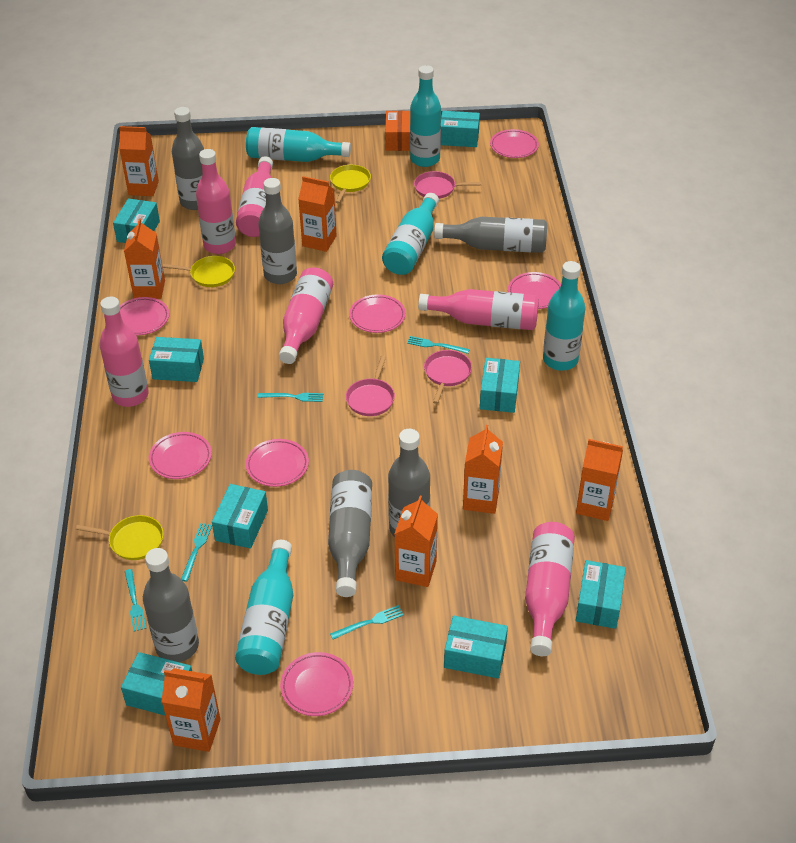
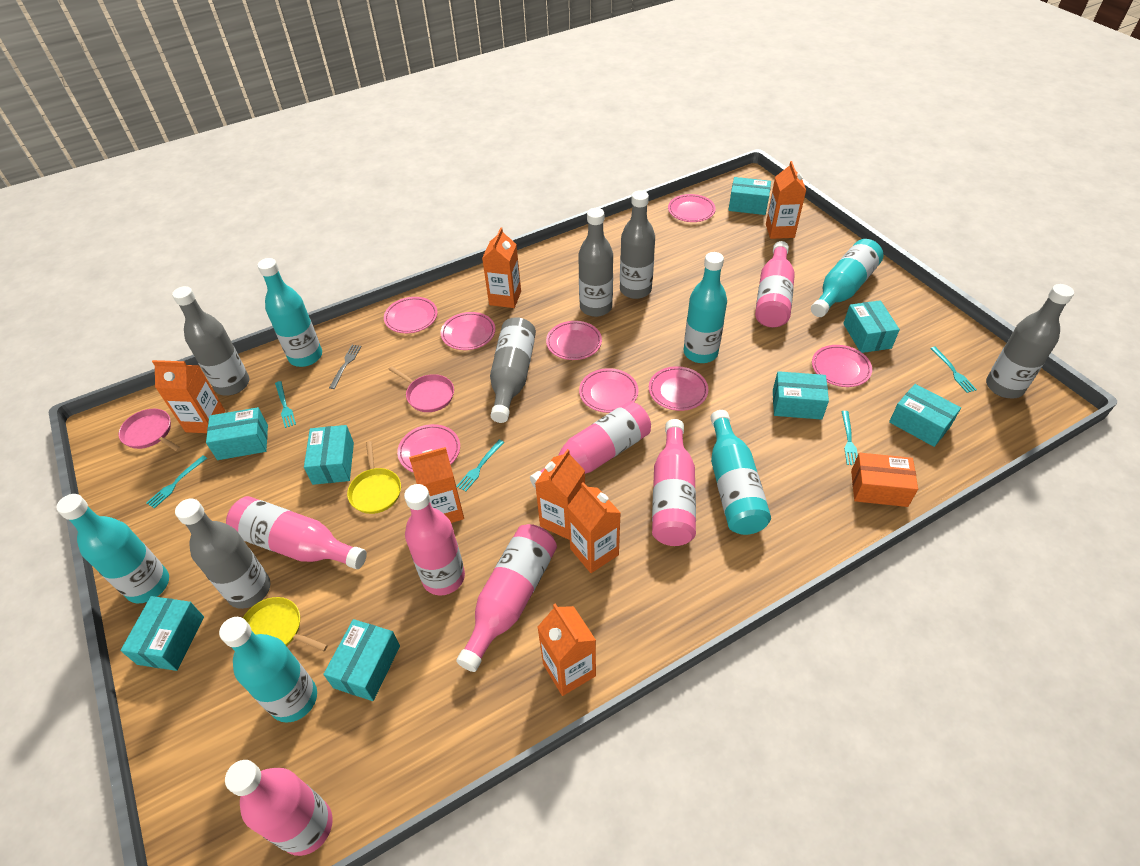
grey fork: none = 0 -> [329,345,362,389] = 1
pink bottle: [100,297,149,407] [196,149,236,254] [236,156,273,237] [279,267,333,364] [418,289,539,330] [525,522,575,656] = 6 -> [225,760,333,856] [226,496,367,569] [404,484,465,595] [456,524,557,672] [530,401,651,489] [652,419,696,546] [755,241,795,327] = 7
pink pan: [346,355,395,416] [414,171,482,199] [424,350,472,404] = 3 -> [118,409,181,452] [388,366,454,412] = 2
pink plate: [120,297,169,335] [149,432,212,479] [246,439,309,487] [280,652,353,716] [349,295,406,333] [490,129,539,158] [508,272,561,309] = 7 -> [384,297,438,333] [397,424,460,473] [441,312,495,350] [546,321,602,360] [579,368,639,413] [649,366,708,411] [668,194,716,222] [812,345,872,387] = 8
turquoise bottle: [235,540,293,675] [246,127,351,162] [382,193,439,275] [410,65,441,167] [543,261,585,371] = 5 -> [56,494,169,603] [219,617,317,723] [258,258,322,367] [684,252,727,363] [710,410,771,535] [811,239,884,317] = 6
yellow pan: [76,515,164,560] [162,256,235,287] [330,165,371,204] = 3 -> [243,597,328,652] [347,441,401,514] = 2

